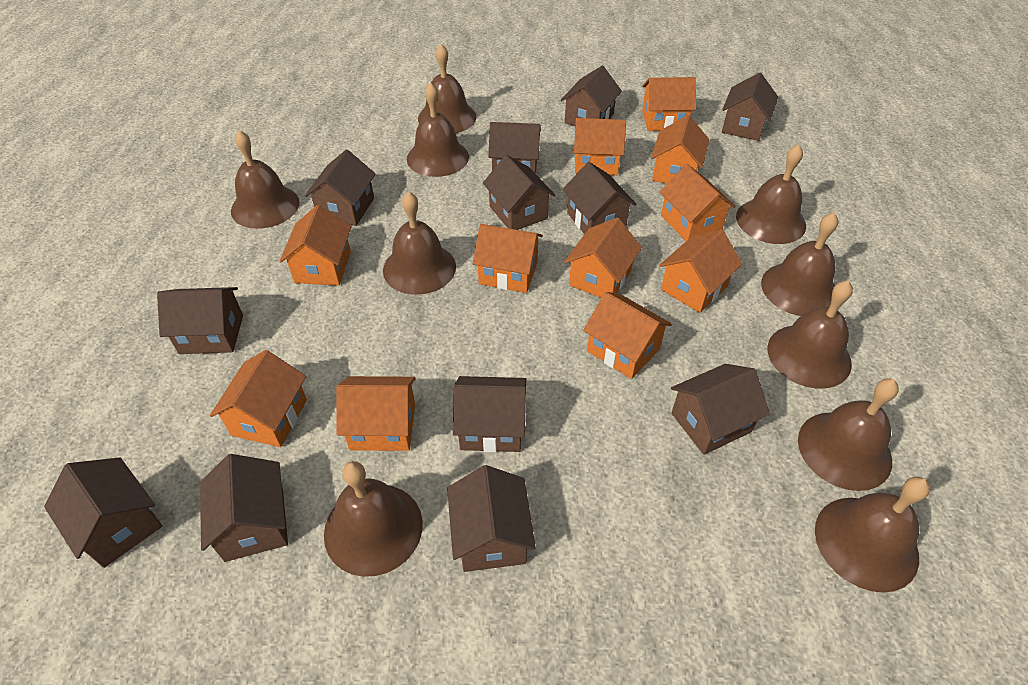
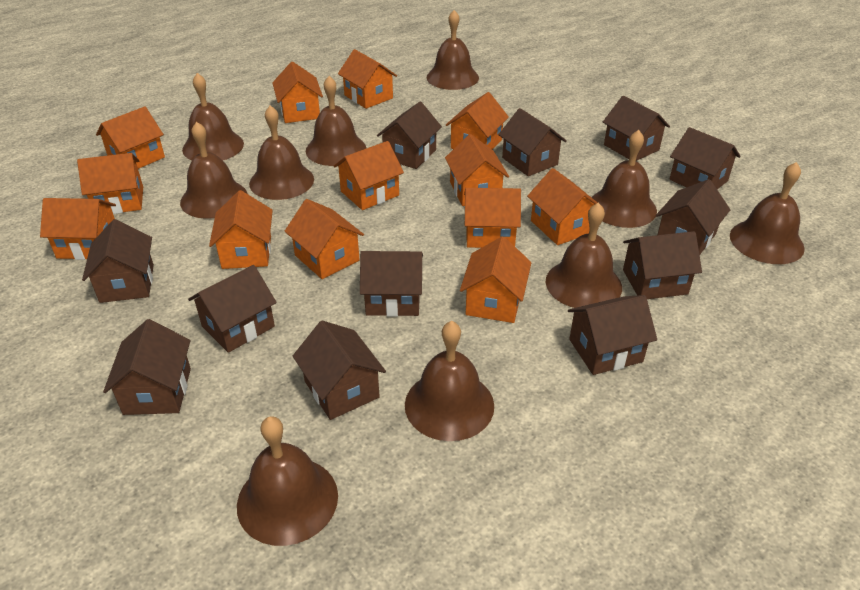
orange house: [210,350,307,447] [280,205,351,286] [336,376,416,451] [473,224,543,293] [564,218,642,298] [574,118,626,175] [583,292,672,379] [642,77,696,131] [651,115,709,184] [659,230,742,313] [660,164,736,241] = 11 -> [40,198,116,260] [77,153,143,214] [96,106,165,169] [209,190,273,269] [272,62,323,123] [285,199,364,279] [334,141,404,210] [338,49,397,109] [445,134,509,206] [446,92,509,150] [460,236,531,323] [464,188,521,248] [527,168,598,245] = 13

